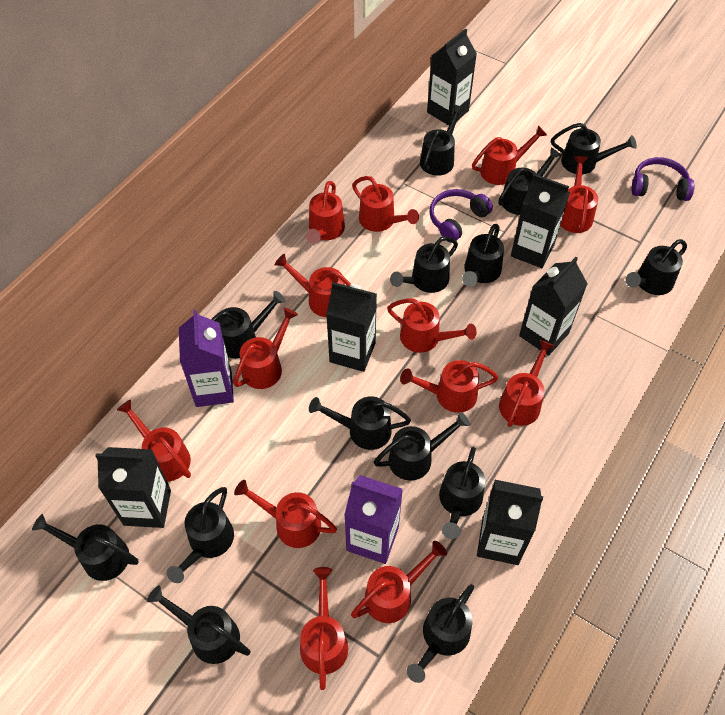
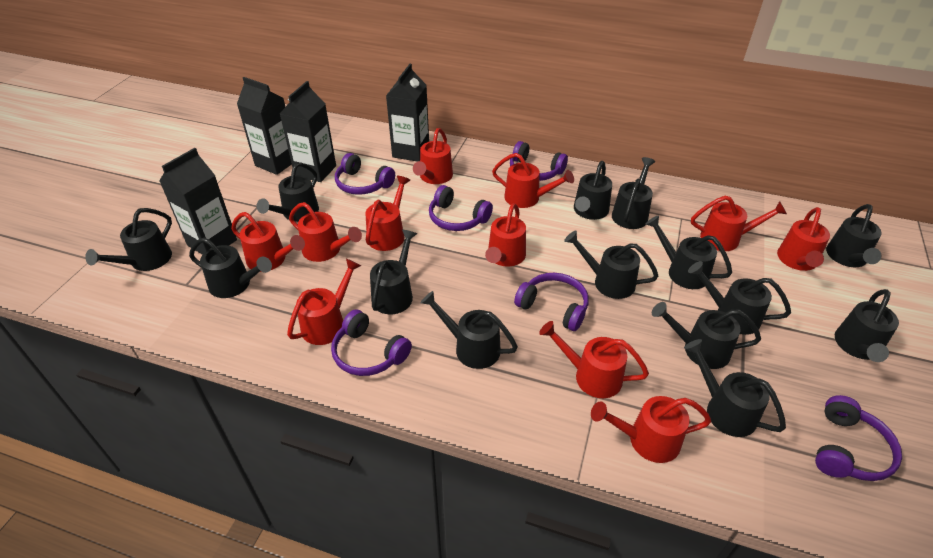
black carton: [95,447,171,528] [326,282,377,372] [427,28,477,125] [477,480,543,565] [511,174,570,268] [519,257,588,356] = 6 -> [159,148,237,255] [237,77,292,175] [280,81,336,182] [386,64,429,162] = 4
purple carton: [179,310,234,407] [344,475,403,564] = 2 -> none = 0
purple headphones: [430,189,493,243] [631,157,695,201] = 2 -> [331,310,412,376] [335,153,395,195] [429,185,493,231] [510,141,568,181] [514,273,589,331] [815,395,902,481] = 6
red watering can: [117,400,191,482] [233,308,298,389] [234,480,337,548] [275,254,351,317] [300,567,348,690] [306,181,345,244] [351,541,447,623] [352,176,419,232] [387,298,477,353] [400,360,498,413] [472,125,547,185] [499,340,555,427] [560,156,598,233] = 13 -> [231,212,305,272] [287,259,361,345] [289,202,362,262] [365,176,410,251] [413,128,453,184] [485,203,526,266] [492,153,574,208] [539,321,649,398] [591,396,711,463] [691,196,787,251] [777,207,830,271] = 11

